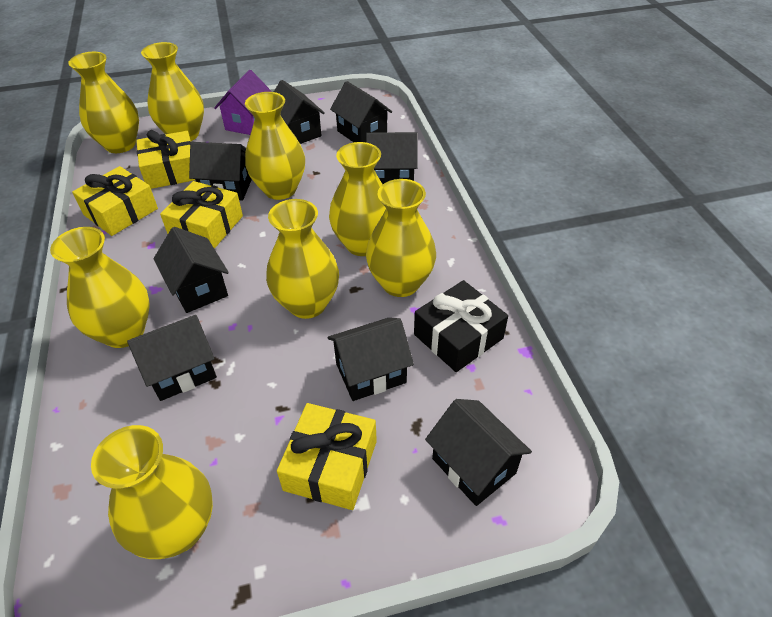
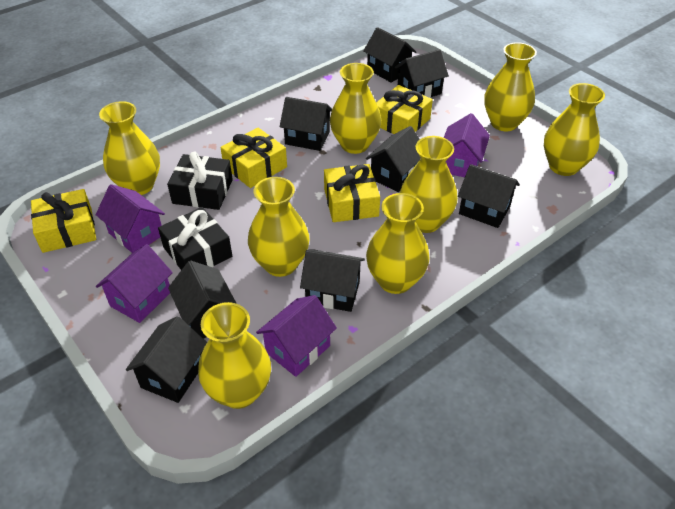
black gift: [414,280,508,372] = 1 -> [158,207,232,270] [167,152,233,210] = 2
purple house: [214,70,272,135] = 1 -> [96,184,165,253] [96,244,173,323] [256,295,337,377] [444,113,490,177] = 4

